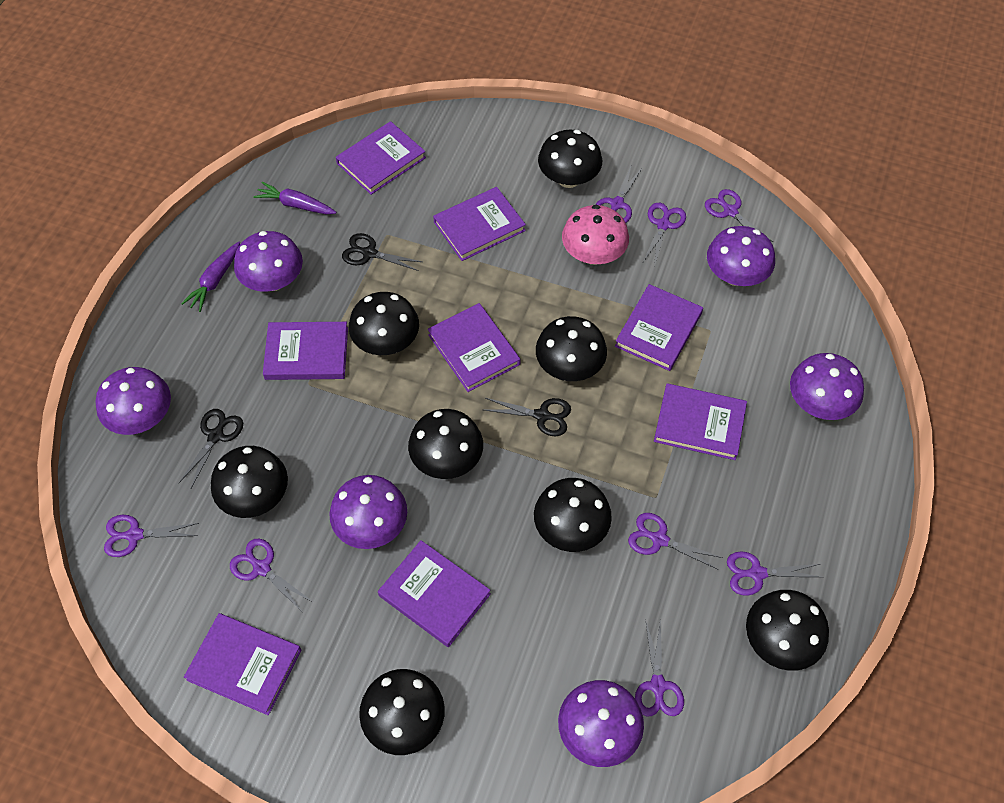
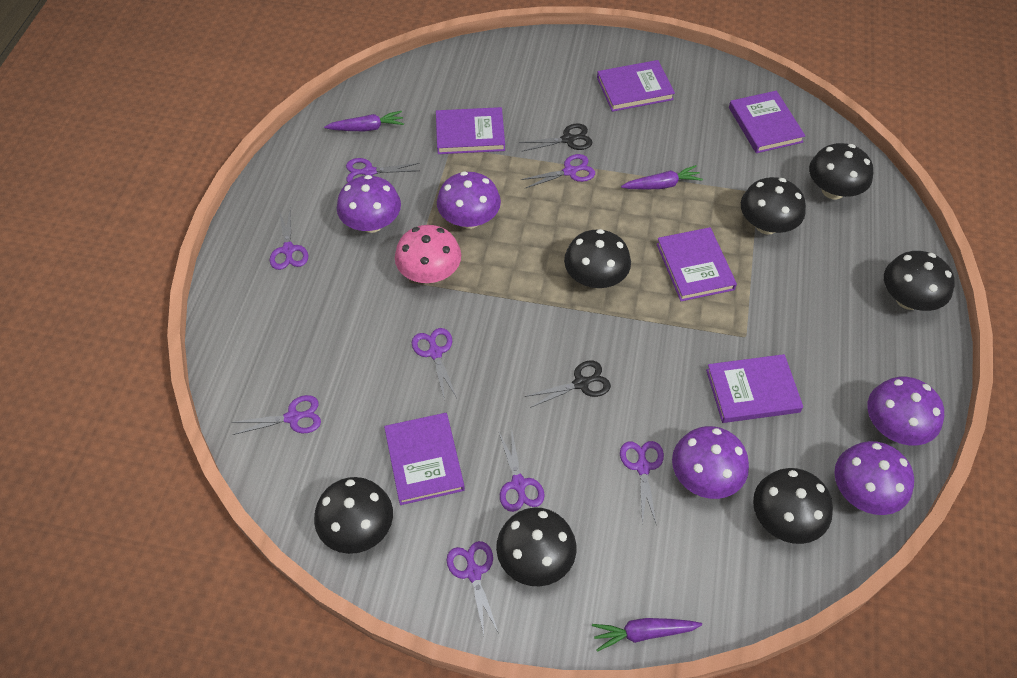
black mushroom: [211,446,288,518] [349,292,419,355] [359,669,445,755] [408,409,483,479] [534,478,612,552] [536,316,607,381] [538,130,602,188] [746,590,829,671] = 8 -> [314,477,393,554] [496,507,576,586] [564,229,631,288] [741,177,806,234] [753,468,833,544] [809,143,873,199] [884,251,955,311] = 7
black scissors: [178,409,243,488] [342,233,422,271] [485,398,571,436] = 3 -> [519,123,592,151] [525,361,611,408] = 2
purple book: [184,613,301,715] [263,322,348,380] [336,121,426,195] [378,540,491,647] [428,303,520,392] [433,187,526,261] [615,284,703,371] [654,383,747,460] = 8 -> [384,413,465,505] [436,107,505,154] [597,60,675,112] [656,227,737,301] [706,354,803,423] [729,91,806,153] = 6
purple carrot: [181,241,240,312] [253,182,337,214] = 2 -> [324,111,404,131] [592,618,702,652] [621,165,703,190] = 3
purple mushroom: [96,367,171,435] [234,231,303,292] [329,475,407,549] [558,680,644,767] [707,226,775,286] [790,353,864,420] = 6 -> [337,175,401,233] [437,171,501,229] [672,426,749,499] [834,441,914,515] [867,377,944,445] = 5

